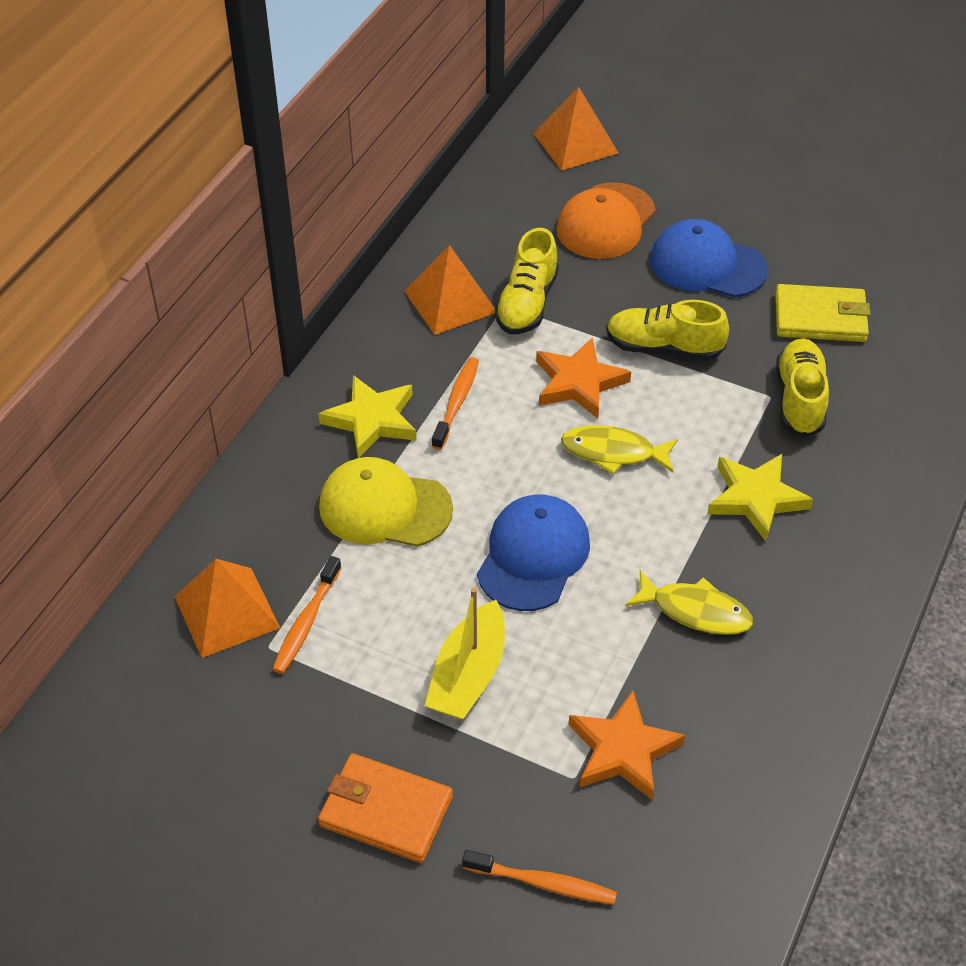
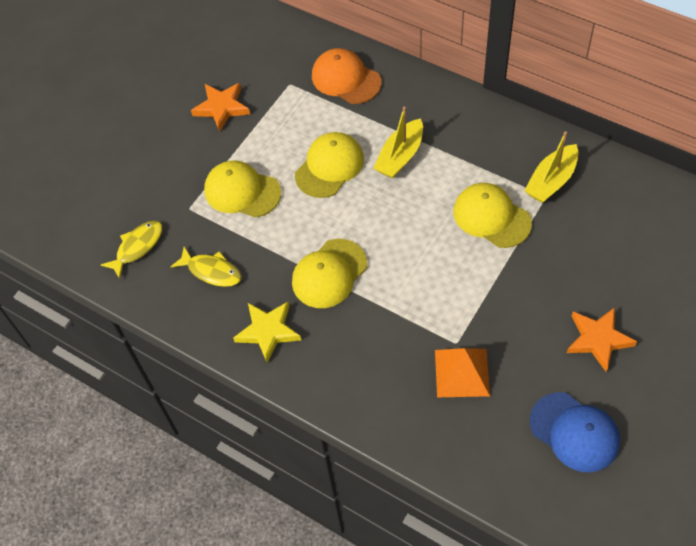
blue cap: [477,494,590,611] [650,219,768,297] = 2 -> [530,392,620,472] = 1
orange pyramid: [174,559,280,658] [404,245,495,335] [533,87,618,171] = 3 -> [435,348,490,397] = 1
orange toothbrush: [272,556,342,674] [432,357,479,450] [462,850,617,905] = 3 -> none = 0
orange wallet: [318,753,453,863] = 1 -> none = 0
yellow boat: [425,588,505,720] = 1 -> [373,106,423,178] [524,131,578,203] = 2
yellow cap: [319,457,453,547] = 1 -> [204,160,281,218] [292,239,367,308] [295,132,364,198] [453,183,532,248] = 4
yellow shoe: [495,228,559,334] [606,300,729,361] [776,338,829,437] = 3 -> none = 0
yellow star: [319,375,416,458] [707,454,813,541] = 2 -> [233,301,301,363] = 1
yellow wallet: [775,284,870,342] = 1 -> none = 0

